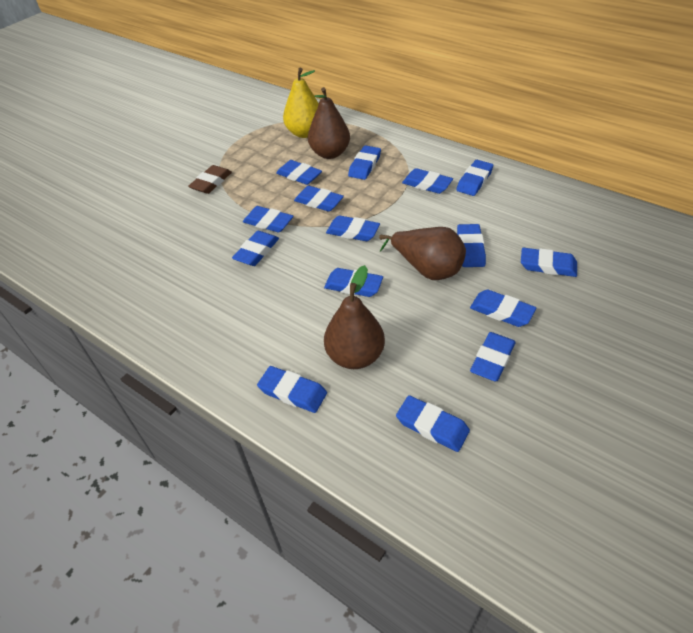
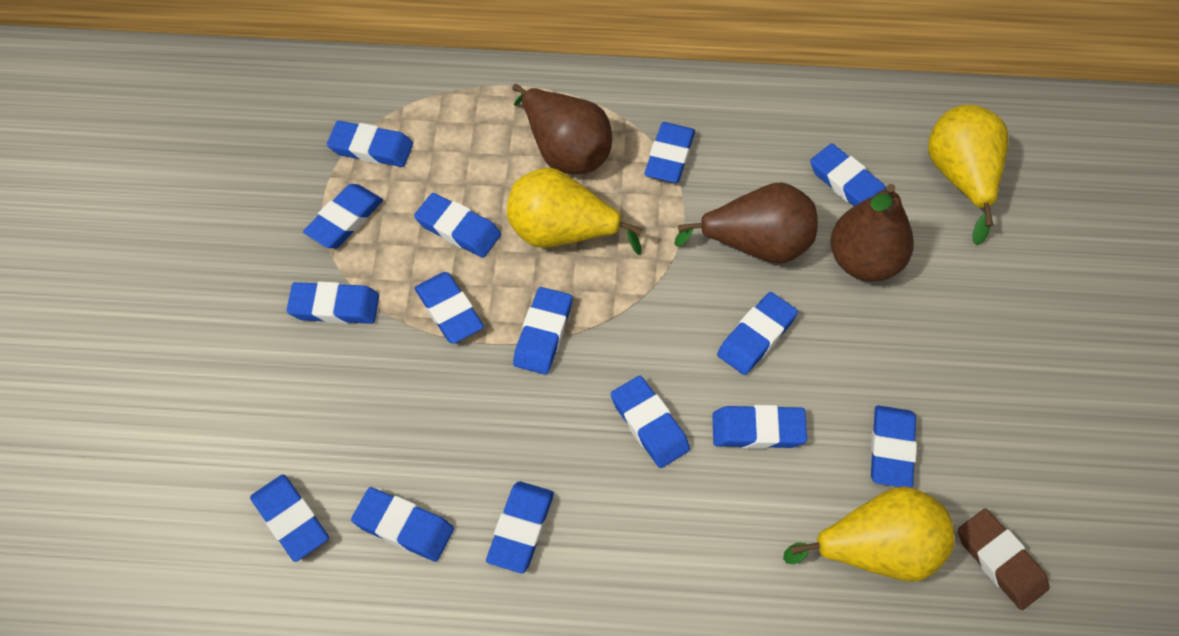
yellow pear: [283,68,319,138] = 1 -> [507,167,643,255] [783,486,955,582] [928,105,1009,246] = 3

